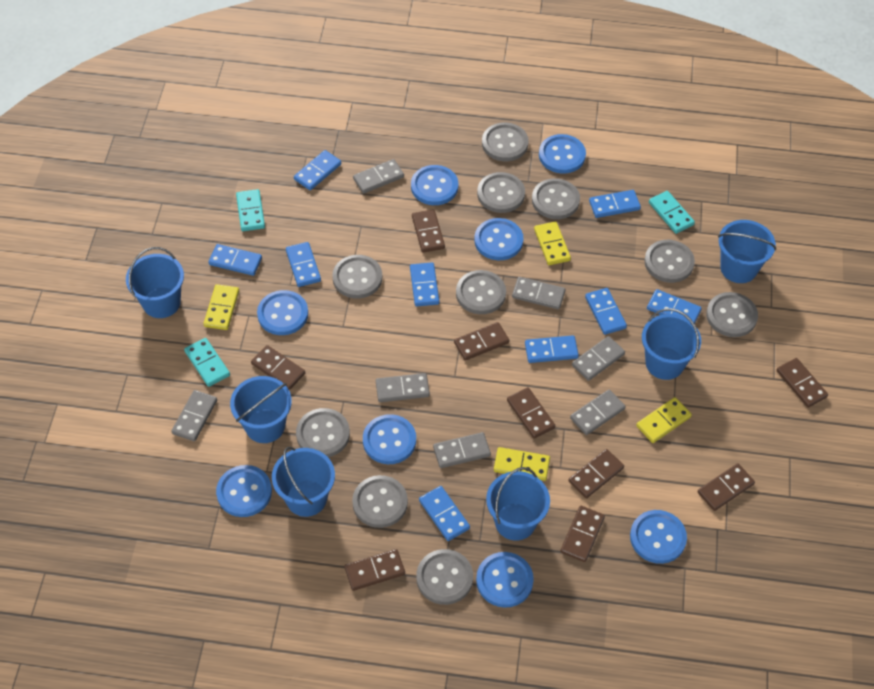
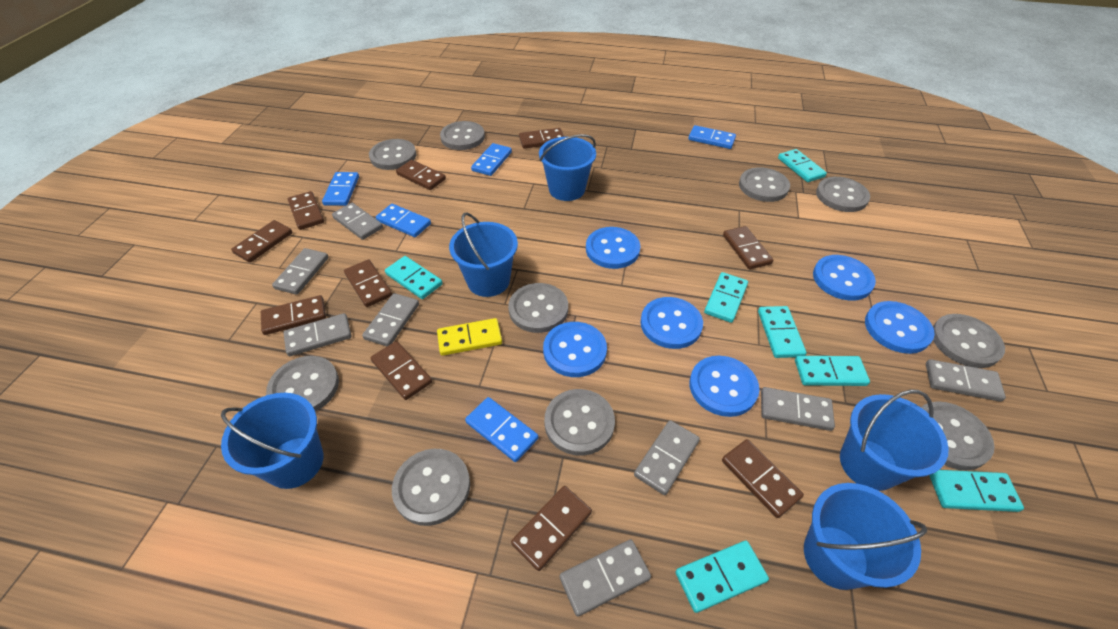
blue bucket: [126,247,184,318] [230,376,292,443] [272,447,335,517] [486,467,550,541] [642,308,701,380] [718,220,776,283] = 6 -> [221,393,324,489] [449,212,518,297] [539,134,596,201] [804,483,927,590] [840,389,949,491] = 5
blue button: [216,465,272,517] [257,290,308,335] [363,414,416,464] [411,165,458,205] [474,218,523,260] [476,552,534,608] [539,134,586,173] [630,510,687,564] = 8 -> [543,322,607,377] [586,227,640,269] [640,297,703,349] [689,356,759,417] [813,255,876,301] [865,301,935,354] = 6
blue domino: [208,244,262,276] [286,242,321,287] [294,150,341,190] [410,262,439,306] [419,486,470,541] [525,335,579,363] [585,288,627,335] [589,190,641,218] [647,289,702,324] = 9 -> [322,172,359,206] [376,204,431,237] [465,397,538,462] [471,143,512,176] [688,125,736,149] = 5
brown domino: [251,345,305,390] [344,549,405,591] [412,209,445,253] [454,322,509,361] [507,387,555,439] [560,506,605,562] [569,449,624,498] [697,463,755,511] [777,358,828,408] = 9 -> [231,220,292,263] [261,295,326,335] [288,191,324,230] [344,259,392,307] [371,341,432,400] [396,160,446,190] [511,486,592,571] [519,128,564,149] [722,439,804,518] [723,226,773,269] = 10
grey domino: [171,390,217,441] [353,159,404,194] [376,373,430,402] [433,432,491,468] [512,277,565,309] [570,389,626,435] [572,336,625,381] = 7 -> [272,248,329,295] [283,313,351,356] [332,203,383,240] [362,293,419,346] [560,539,651,617] [634,420,700,495] [761,387,835,431] [926,359,1006,402] = 8
turquoise domino: [184,338,230,387] [236,189,265,231] [649,191,695,234] = 3 -> [385,256,443,299] [676,541,769,613] [704,272,748,323] [758,306,807,358] [778,149,827,182] [795,356,870,386] [929,470,1024,512] = 7
yellow domino: [203,284,239,330] [494,447,550,481] [534,222,571,265] [636,397,692,443] = 4 -> [437,318,502,356] = 1

